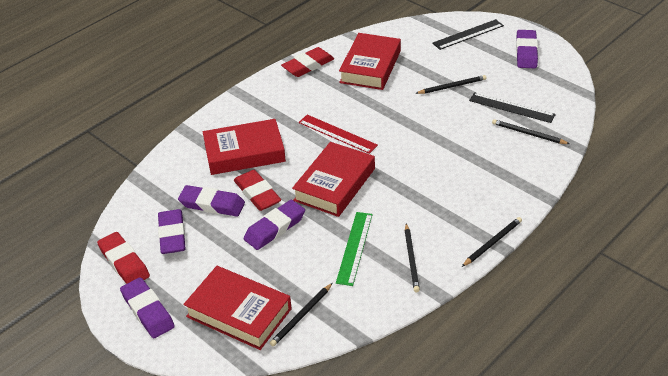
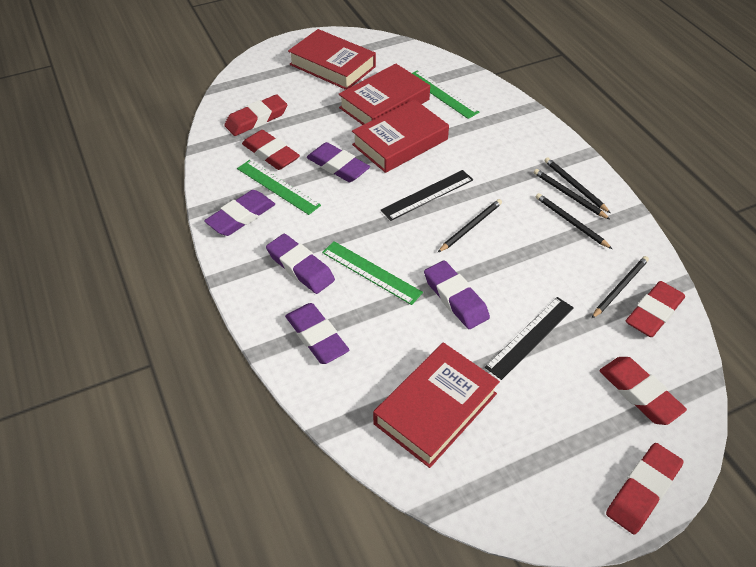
green ruler: [336,212,373,286] = 1 -> [237,160,321,215] [322,241,423,305] [412,70,479,119] = 3
red eraser: [97,232,150,284] [234,170,281,211] [281,47,334,77] = 3 -> [224,94,287,136] [242,130,300,170] [599,357,687,425] [606,443,683,534] [626,281,685,337] = 5
red ruler: [299,115,378,154] = 1 -> none = 0

